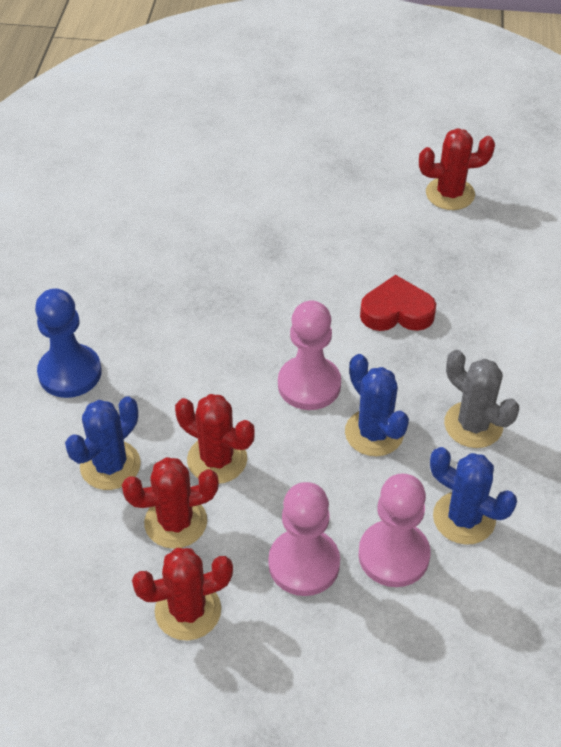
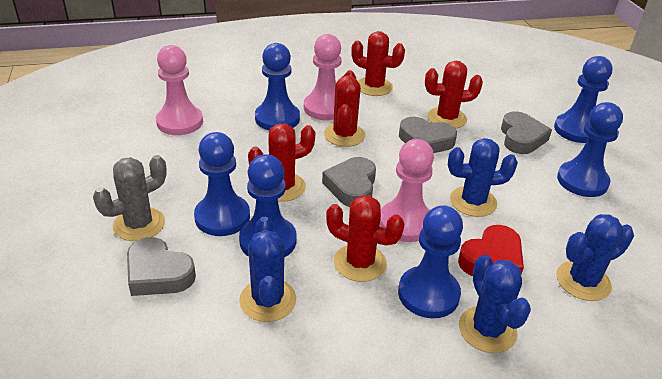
blue cactus: [65,396,141,490] [345,354,409,456] [430,447,517,545] = 3 -> [239,217,296,322] [448,138,518,217] [459,255,531,353] [556,214,634,301] = 4
blue pawn: [35,288,102,398] = 1 -> [194,132,250,236] [239,154,297,257] [255,43,300,130] [398,205,463,318] [554,56,612,143] [557,102,623,197] = 6
grey heart: none = 0 -> [127,237,196,296] [322,157,376,207] [399,117,457,153] [501,111,552,154] = 4
red cactus: [122,457,219,549] [132,548,233,641] [175,394,255,484] [419,128,495,210] = 4 -> [248,124,315,202] [324,70,365,147] [326,195,404,282] [351,31,405,96] [425,61,483,129] = 5

